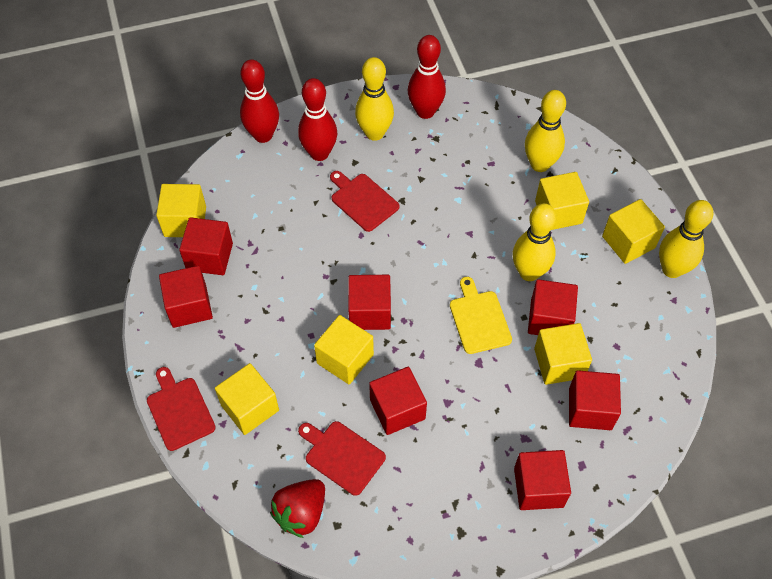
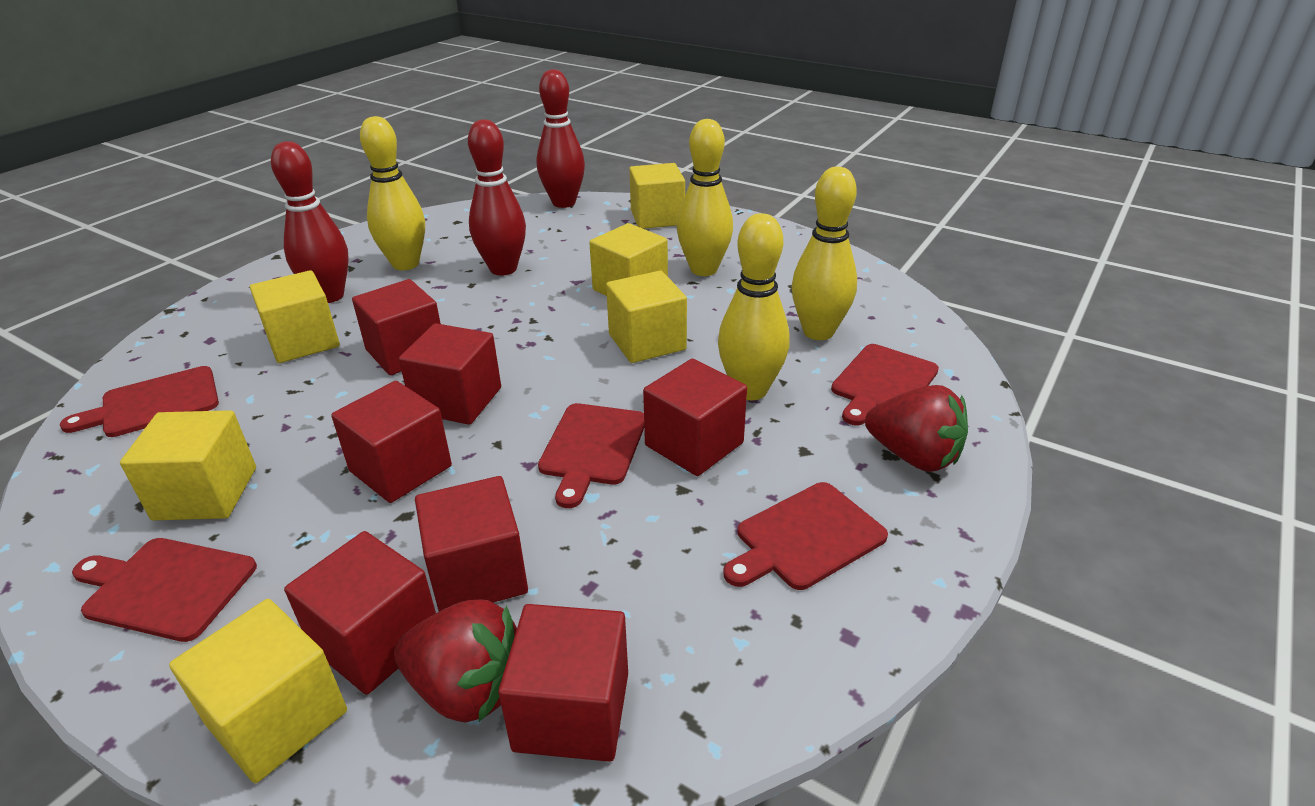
red cutting board: [147,367,216,451] [298,421,386,496] [330,171,400,232] = 3 -> [60,366,219,437] [72,538,257,642] [538,403,644,508] [723,482,888,590] [831,344,939,425] = 5
red strawberry: [270,479,325,538] = 1 -> [394,599,517,723] [865,385,968,472] = 2
yellow cutting board: [450,277,512,354] = 1 -> none = 0

